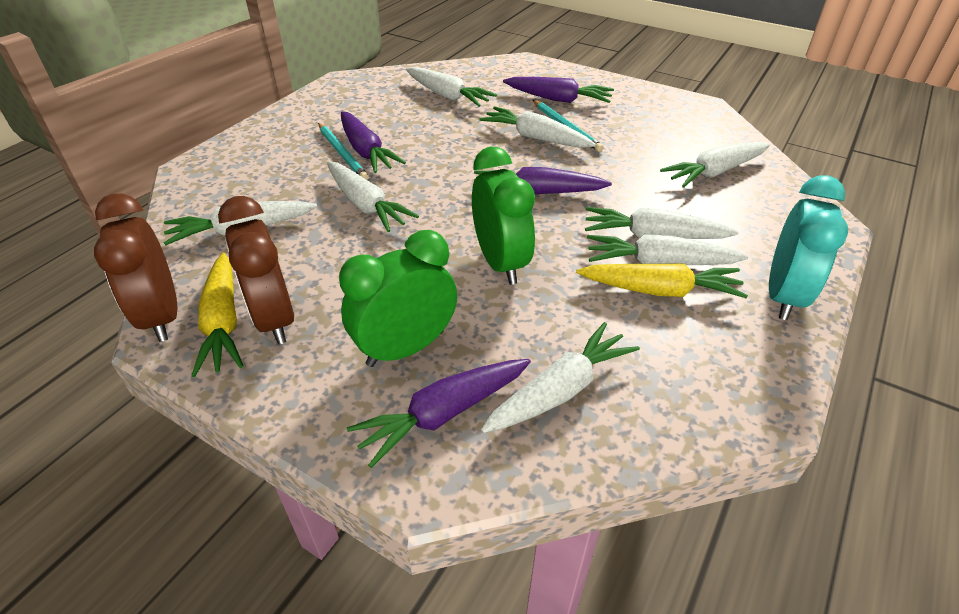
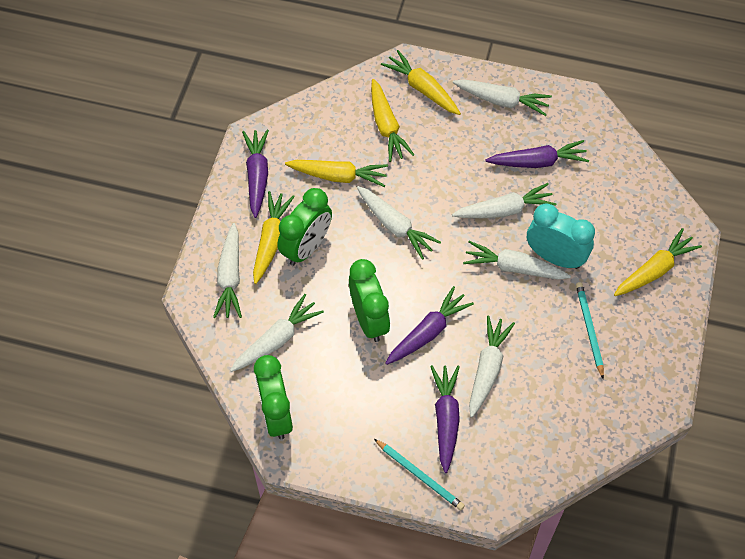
brown clock: [94,193,178,342] [218,196,294,344] = 2 -> none = 0
green clock: [339,230,457,367] [472,147,535,285] = 2 -> [254,355,293,439] [277,188,332,266] [349,259,390,342] = 3
white carrot: [164,201,317,246] [327,161,419,232] [406,67,497,107] [479,106,596,148] [481,322,640,433] [585,207,739,239] [587,234,748,265] [660,142,770,188] = 8 -> [213,223,242,318] [230,294,324,372] [357,186,441,260] [452,183,556,218] [453,79,552,116] [463,241,571,280] [469,315,515,417] = 7
yellow carrot: [191,253,243,377] [576,263,748,298] = 2 -> [253,191,295,284] [285,160,388,187] [371,79,414,162] [381,50,461,115] [614,228,702,296] = 5

